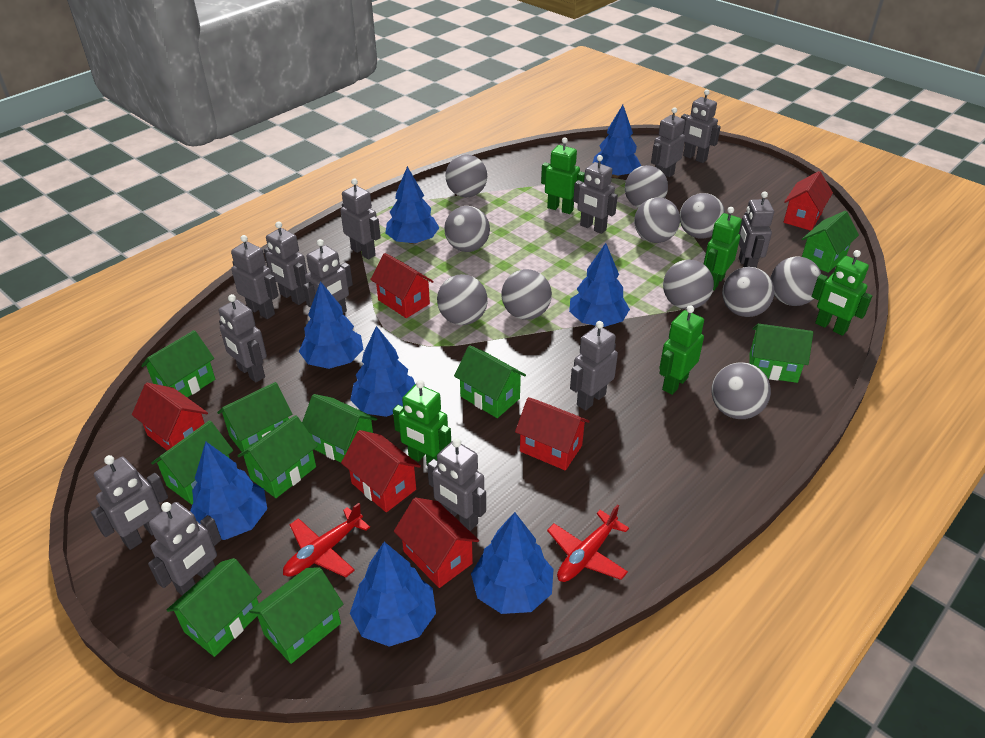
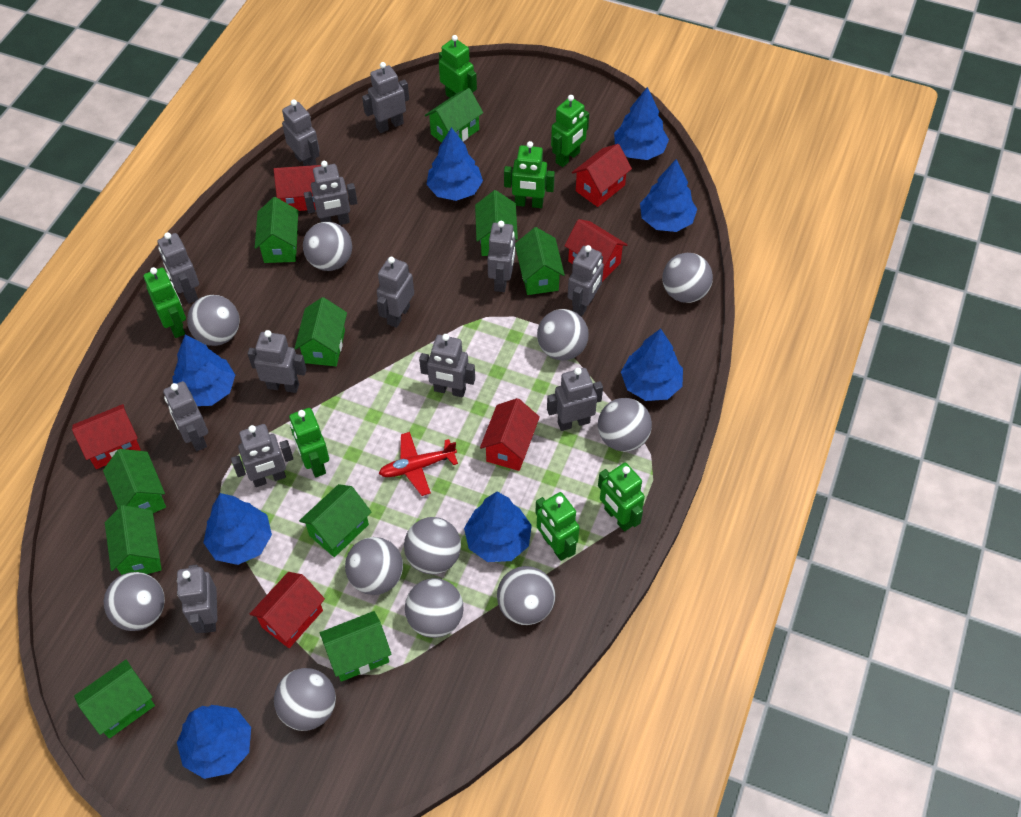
green robot: [393,380,451,464] [541,137,585,214] [659,305,704,395] [704,207,742,290] [812,250,872,336] = 5 -> [144,267,186,338] [289,408,329,477] [439,35,477,98] [504,141,555,208] [535,492,580,561] [551,95,589,167] [598,463,645,532] = 7
red plane: [283,503,370,577] [547,505,629,582] = 2 -> [379,432,458,496] = 1

